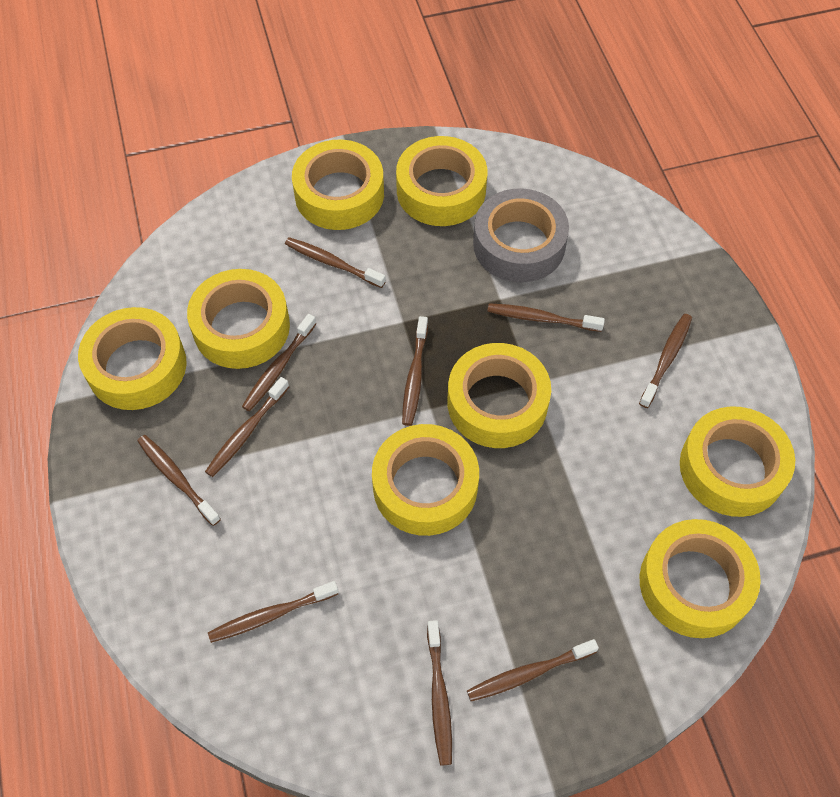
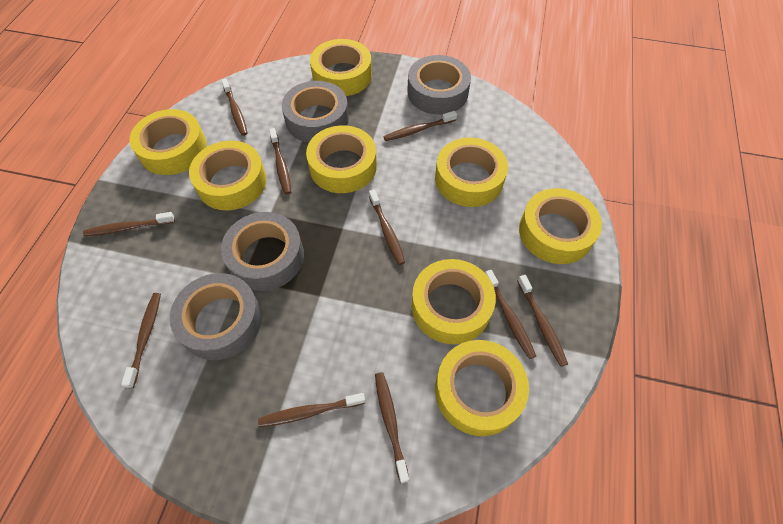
grey tape: [473,188,569,283] = 1 -> [170,273,262,360] [221,212,304,291] [282,81,349,143] [407,55,471,115] = 4

